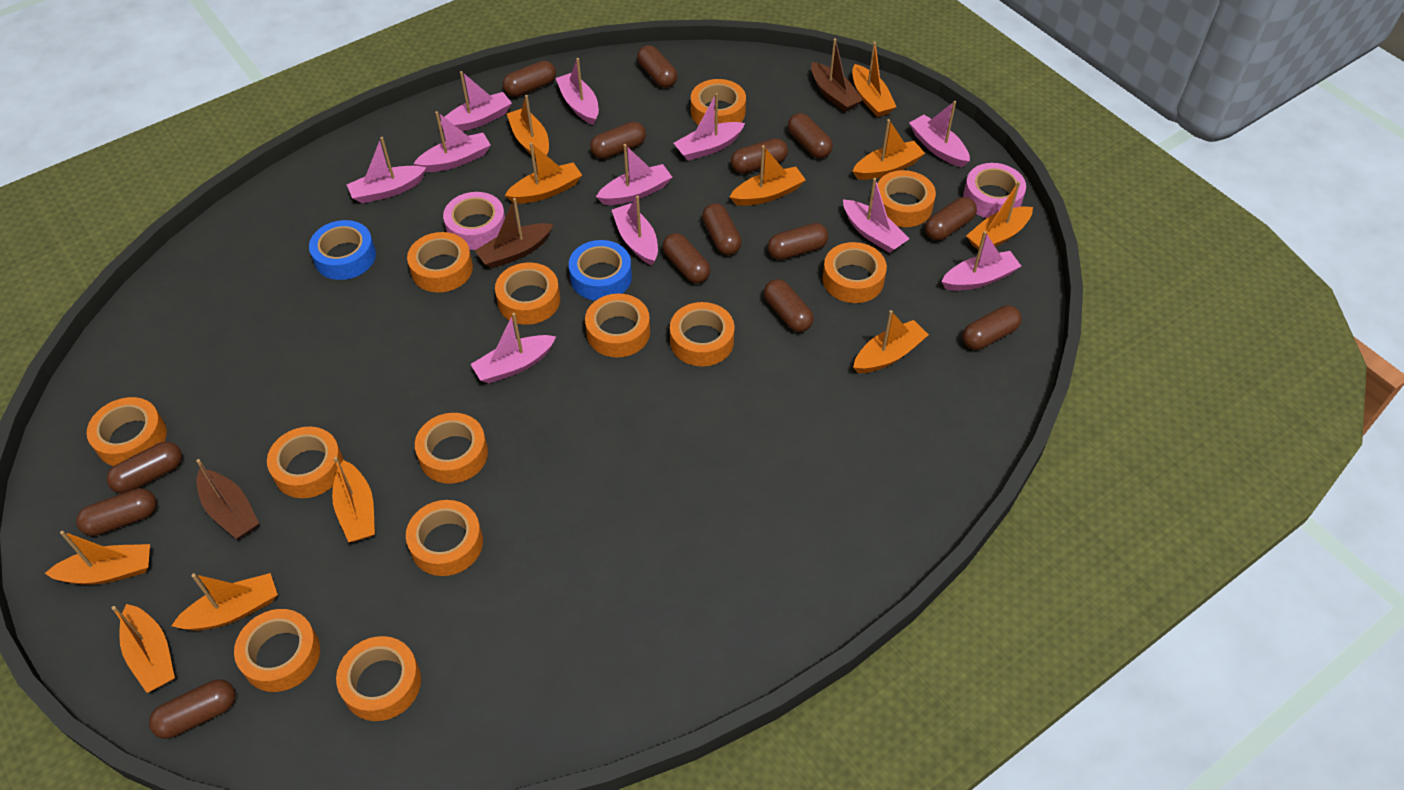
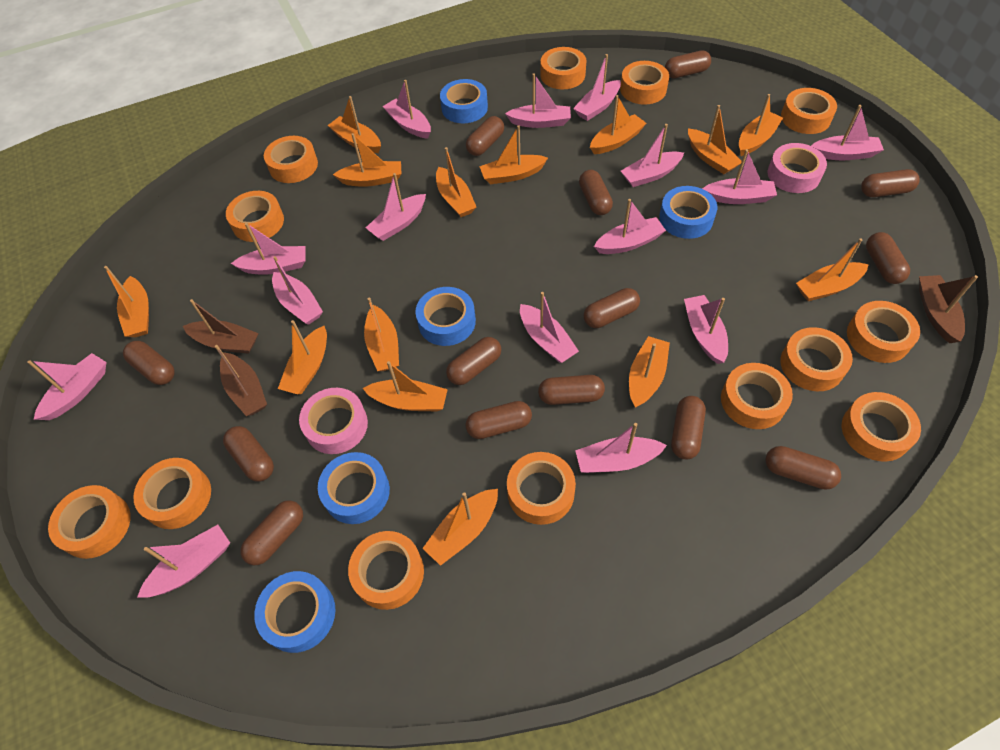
blue tape: [309,220,376,280] [569,240,632,301] = 2 -> [254,571,336,653] [318,452,390,524] [415,287,476,346] [440,79,488,123] [659,186,717,239] = 5
orange boat: [45,531,150,585] [112,604,175,693] [171,573,278,631] [332,457,375,542] [505,142,582,204] [507,95,549,156] [730,145,806,206] [852,42,896,117] [853,119,925,180] [853,310,929,373] [966,181,1033,250] = 11 -> [104,266,149,337] [278,320,327,394] [328,96,381,153] [333,133,402,187] [362,361,448,412] [364,297,399,371] [422,489,498,566] [436,147,477,217] [479,125,548,184] [590,95,646,154] [629,336,670,408] [688,105,742,174] [739,94,783,156] [796,239,869,301] = 14
pink boat: [347,137,427,204] [413,111,491,172] [441,71,512,131] [470,313,556,383] [556,58,599,125] [596,144,672,205] [612,196,658,265] [674,93,745,161] [843,178,910,253] [909,101,970,167] [941,231,1021,291] = 11 -> [27,353,106,420] [137,525,230,598] [231,223,306,275] [272,256,323,325] [366,173,426,241] [383,80,431,139] [505,73,571,128] [520,292,579,363] [573,54,621,121] [575,423,667,473] [594,199,666,254] [621,124,684,187] [684,295,728,364] [702,149,777,204] [811,105,884,160] = 15

